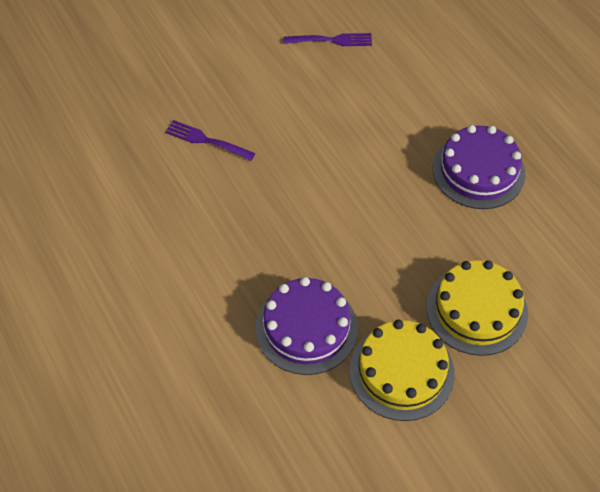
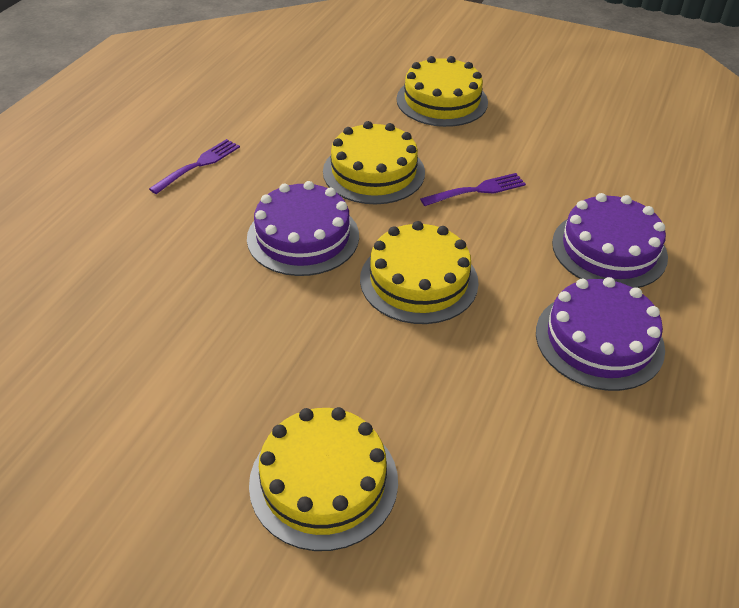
purple cake: [256,277,358,375] [433,125,526,209] = 2 -> [247,181,359,276] [536,277,665,391] [552,193,668,288] = 3
yellow cake: [349,320,455,421] [426,260,528,356] = 2 -> [249,407,398,551] [323,121,425,204] [360,221,479,324] [397,56,488,127] = 4

